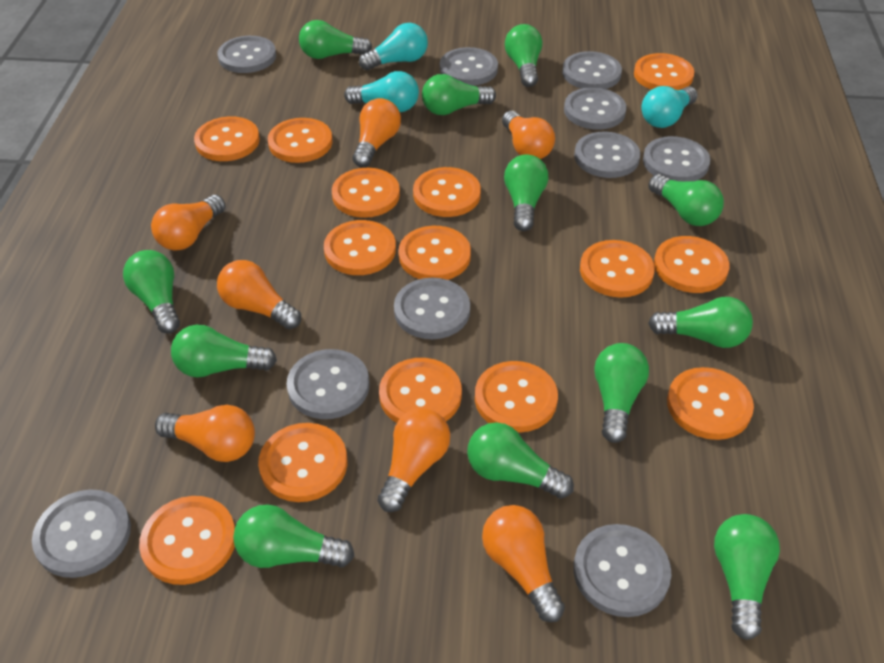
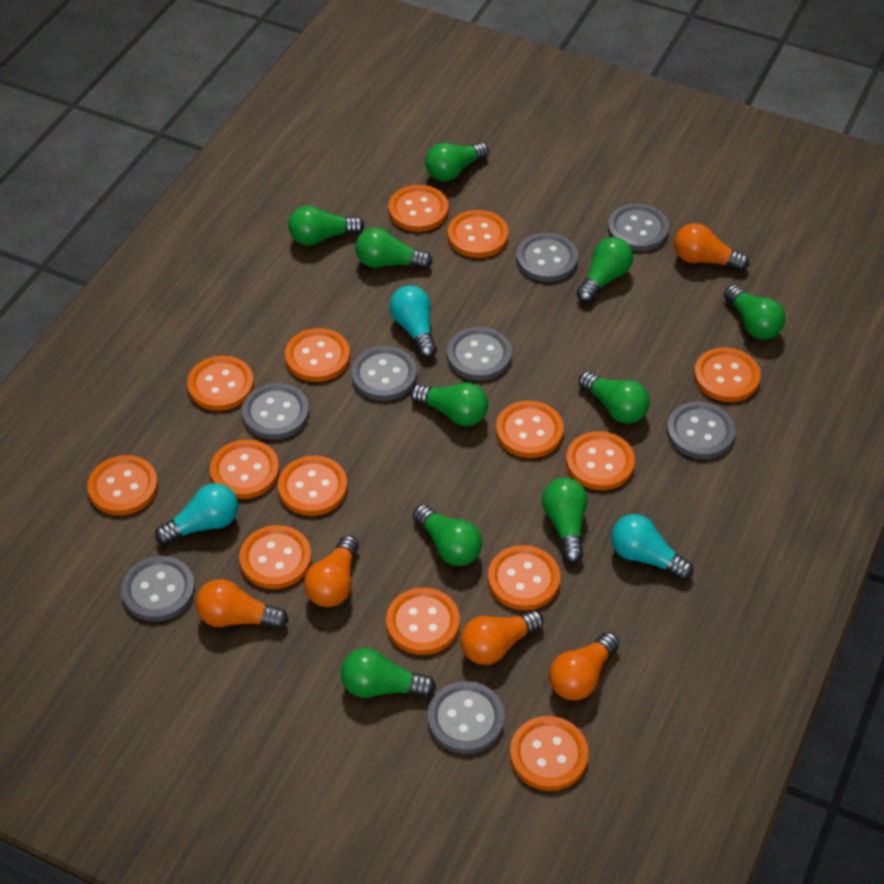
green light bulb: [123,250,180,333] [171,325,277,378] [233,504,354,568] [299,20,372,59] [422,74,496,115] [467,422,574,499] [504,155,548,231] [505,24,542,87] [594,343,649,443] [648,174,724,226] [648,297,753,348] [714,514,780,640] = 12 -> [288,206,364,246] [341,648,436,698] [355,228,433,269] [410,383,488,426] [413,505,482,566] [425,142,489,181] [542,478,588,563] [576,237,633,303] [578,371,650,424] [724,285,785,339] = 10
grey button: [32,490,131,578] [217,36,276,73] [287,349,369,419] [394,278,470,339] [440,47,498,86] [562,51,622,89] [564,87,627,130] [573,524,671,617] [574,132,641,178] [643,136,710,181] = 10 -> [121,556,195,622] [242,383,309,440] [351,346,417,401] [428,681,505,754] [447,327,512,380] [516,233,578,282] [608,204,669,251] [667,402,735,459] = 8
orange light bulb: [151,195,226,251] [155,405,255,462] [217,260,301,330] [353,98,401,167] [378,408,450,512] [482,505,565,622] [502,111,555,159] = 7 -> [196,579,288,629] [304,535,359,607] [461,610,544,665] [549,632,620,700] [674,223,749,271] = 5

